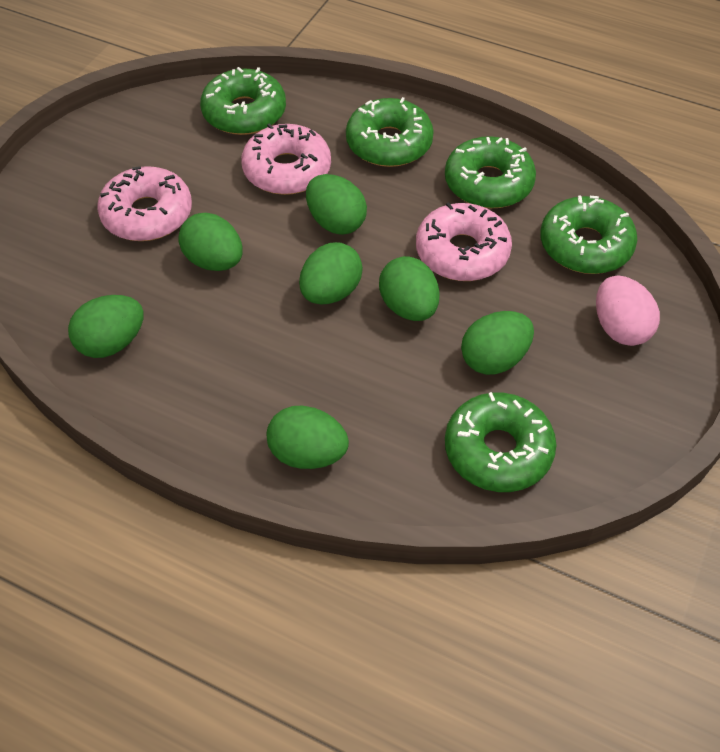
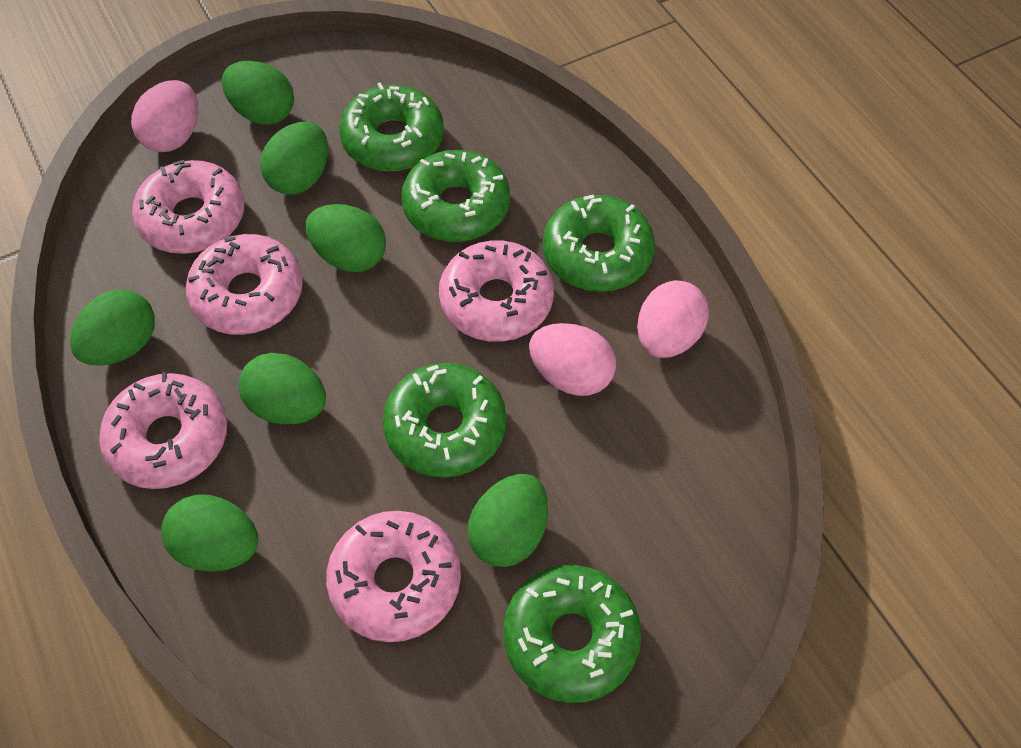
pink donut: [97,166,192,241] [241,123,331,195] [416,203,512,281] = 3 -> [99,372,227,489] [132,160,245,254] [186,234,303,335] [326,511,461,642] [439,240,554,342] = 5
pink egg: [596,276,660,346] = 1 -> [131,80,198,152] [529,323,616,396] [637,280,709,358] = 3

